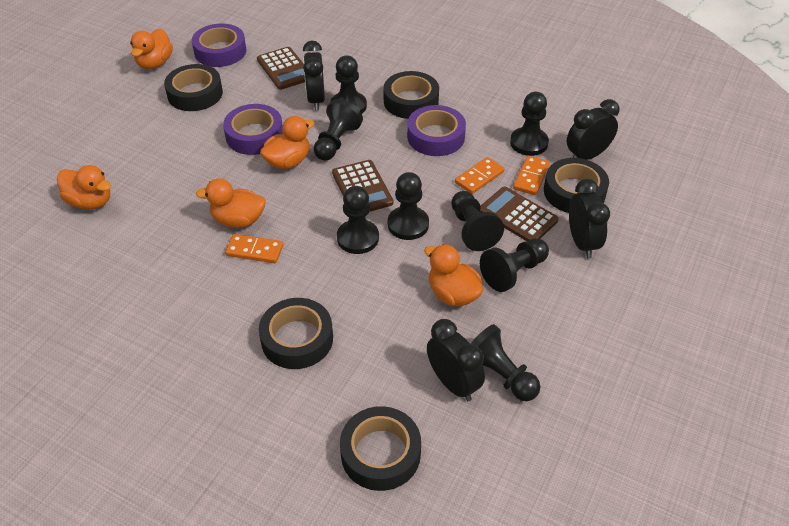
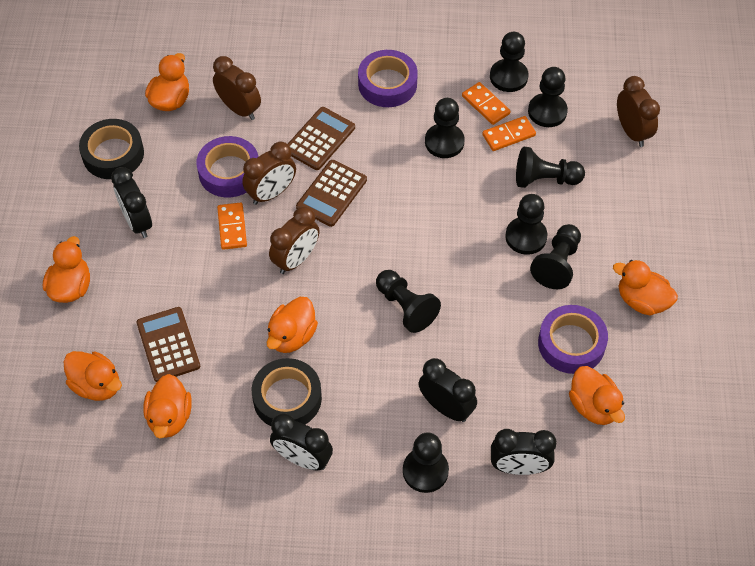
black tape: [164,64,223,111] [259,298,333,369] [340,406,421,491] [383,71,439,119] [544,158,609,213] = 5 -> [79,119,144,179] [252,358,322,426] = 2
brown clock: none = 0 -> [213,56,261,120] [242,142,296,205] [269,206,319,274] [617,76,660,147] = 4
orange duck: [57,165,111,210] [130,28,173,69] [196,178,266,228] [260,116,314,169] [424,244,483,306] = 5 -> [43,236,90,303] [63,351,122,401] [143,374,192,438] [145,53,189,111] [266,297,318,353] [569,366,625,425] [613,260,678,316] = 7

